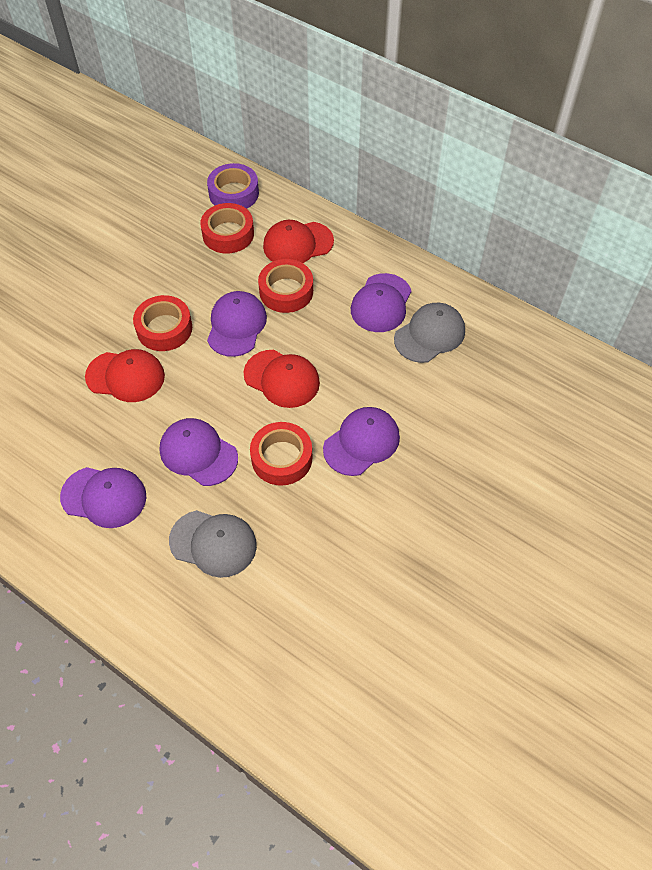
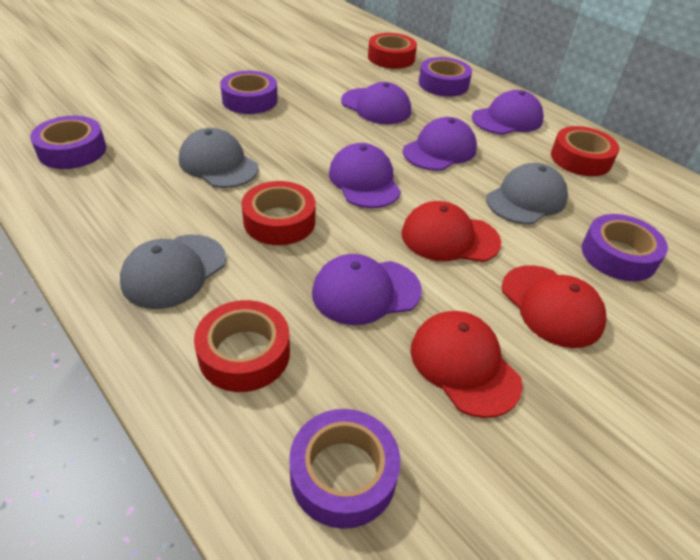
grey cap: [169,510,257,578] [394,303,465,363] = 2 -> [120,235,226,309] [179,128,259,188] [486,163,568,224] = 3
purple tape: [207,163,259,209] = 1 -> [30,116,106,169] [220,71,278,114] [289,409,401,529] [419,57,472,97] [582,214,668,281] = 5

